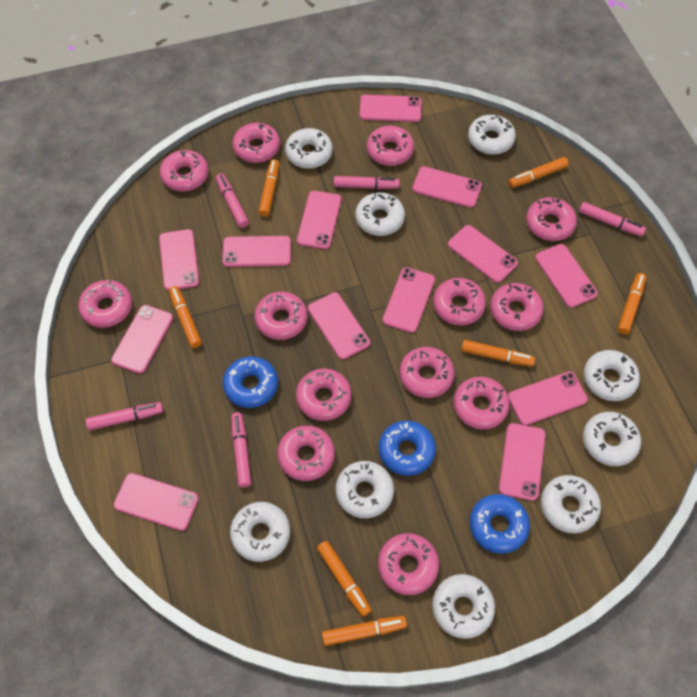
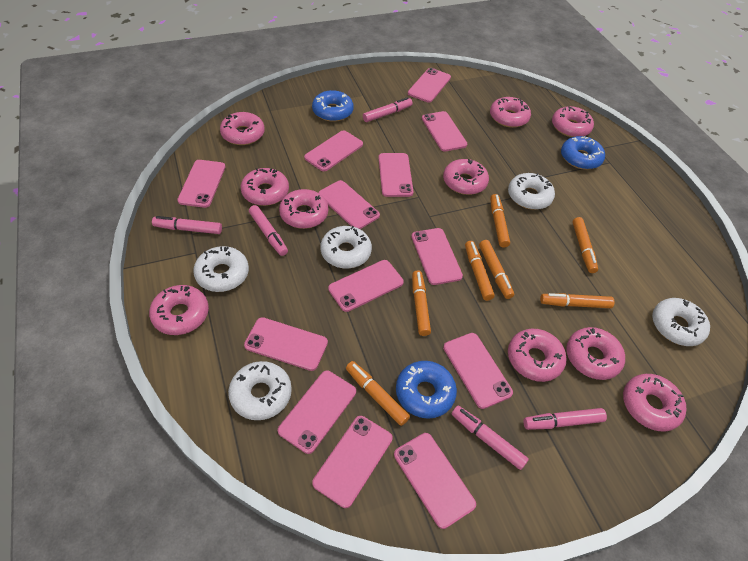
pink donut: [78,280,132,328] [160,150,209,192] [233,123,280,163] [254,292,308,340] [277,426,335,481] [296,369,351,421] [367,125,414,166] [378,533,439,595] [400,347,455,398] [433,278,486,325] [453,377,510,430] [490,283,544,331] [526,197,577,241] = 13 -> [149,285,209,335] [220,112,265,145] [241,168,289,206] [279,189,328,229] [443,159,489,195] [490,97,531,128] [508,329,566,382] [552,106,594,137] [566,327,625,380] [623,374,687,432] = 10
white donut: [230,502,290,562] [285,128,333,169] [335,461,394,518] [355,192,405,236] [432,574,495,639] [468,114,516,155] [541,475,601,534] [583,412,641,466] [584,350,640,401] = 9 -> [193,246,249,292] [228,361,292,420] [320,226,372,269] [508,173,555,210] [652,298,710,346] = 5

